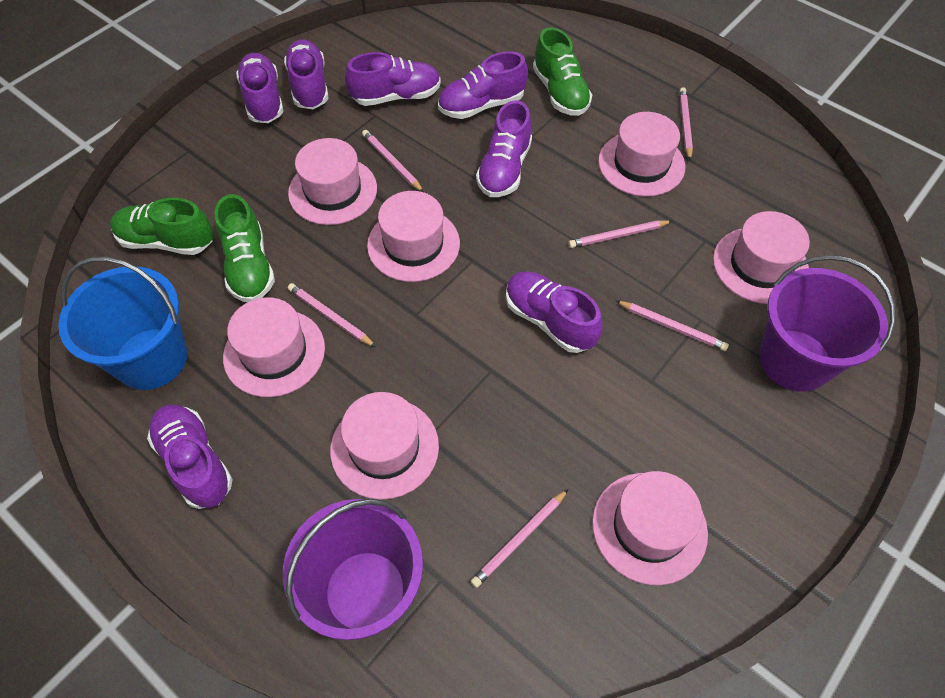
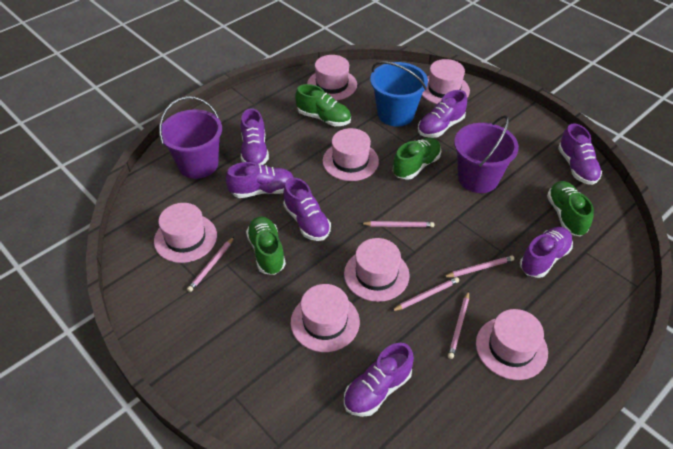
green shoe: [110,198,214,255] [215,194,275,302] [533,27,592,116] = 3 -> [246,217,286,275] [295,84,351,126] [393,138,441,180] [547,181,594,236] = 4
pink pencil: [288,283,376,347] [362,130,424,192] [471,489,568,588] [568,220,672,248] [616,301,729,351] [679,87,693,160] = 6 -> [187,237,234,292] [360,221,434,227] [392,277,459,311] [444,256,514,278] [448,291,469,359] = 5

